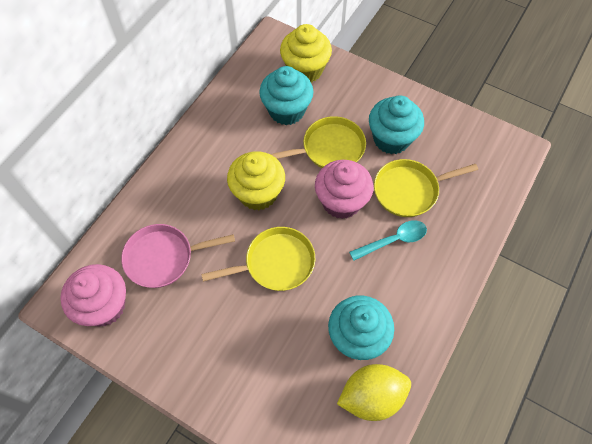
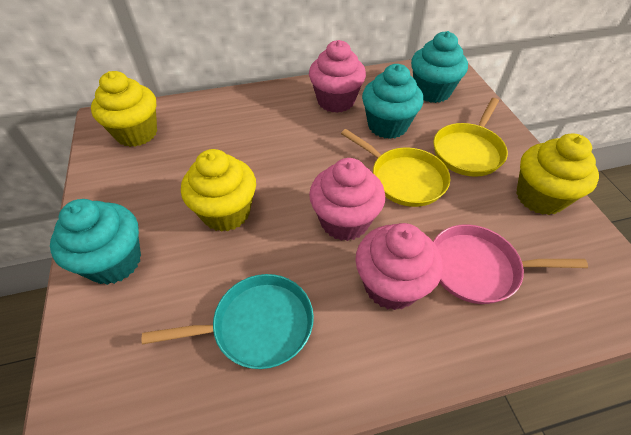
pink cupcake: [60,264,126,327] [315,160,374,219] = 2 -> [309,40,366,113] [309,158,385,241] [355,223,443,310] = 3
turquoise pan: none = 0 -> [142,274,314,369] = 1
turquoise spoon: [349,220,427,261] = 1 -> none = 0
yellow cupcake: [227,151,285,210] [280,24,332,83] = 2 -> [91,71,157,147] [181,149,256,232] [516,133,599,215] = 3
yellow lemon: [337,364,411,421] = 1 -> none = 0
yellow pan: [201,227,315,291] [270,116,366,168] [374,159,478,217] = 3 -> [341,129,451,207] [433,98,508,177] = 2

